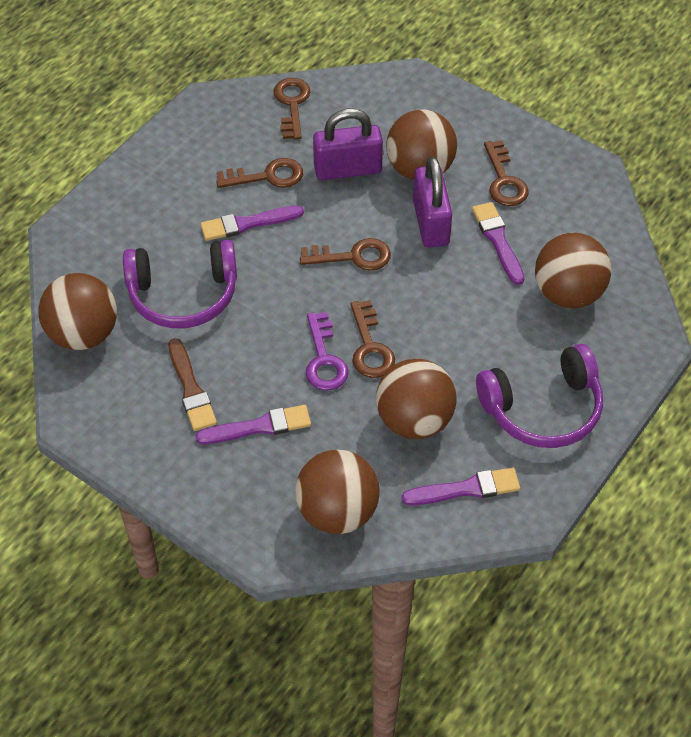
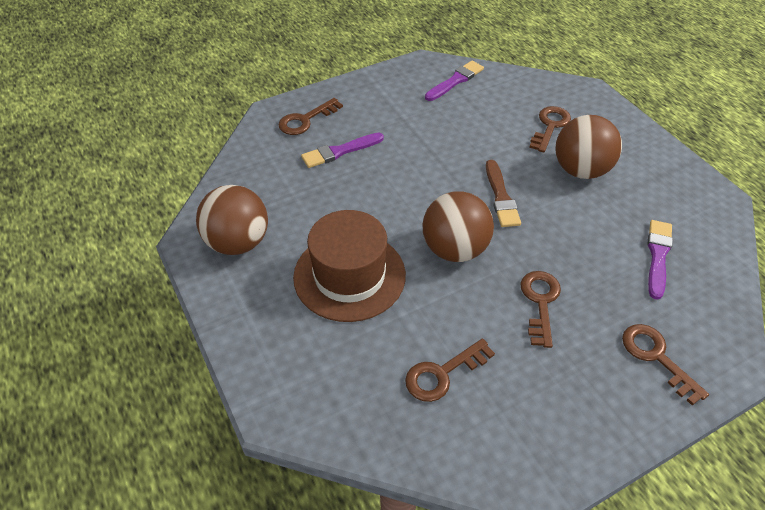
brown ball: [38,273,117,350] [295,450,380,534] [376,359,456,439] [386,110,457,180] [535,233,612,308] = 5 -> [196,185,268,255] [423,191,494,262] [555,115,622,179] = 3
brown hat: none = 0 -> [293,210,406,322] = 1
purple brush: [195,405,311,444] [200,205,304,241] [401,468,520,506] [472,202,525,285] = 4 -> [301,133,384,168] [425,61,484,101] [647,220,673,300] = 3
purple headphones: [123,240,237,328] [476,344,603,448] = 2 -> none = 0
purple key: [305,312,349,391] = 1 -> none = 0
purple padlock: [313,108,383,180] [413,157,452,248] = 2 -> none = 0

